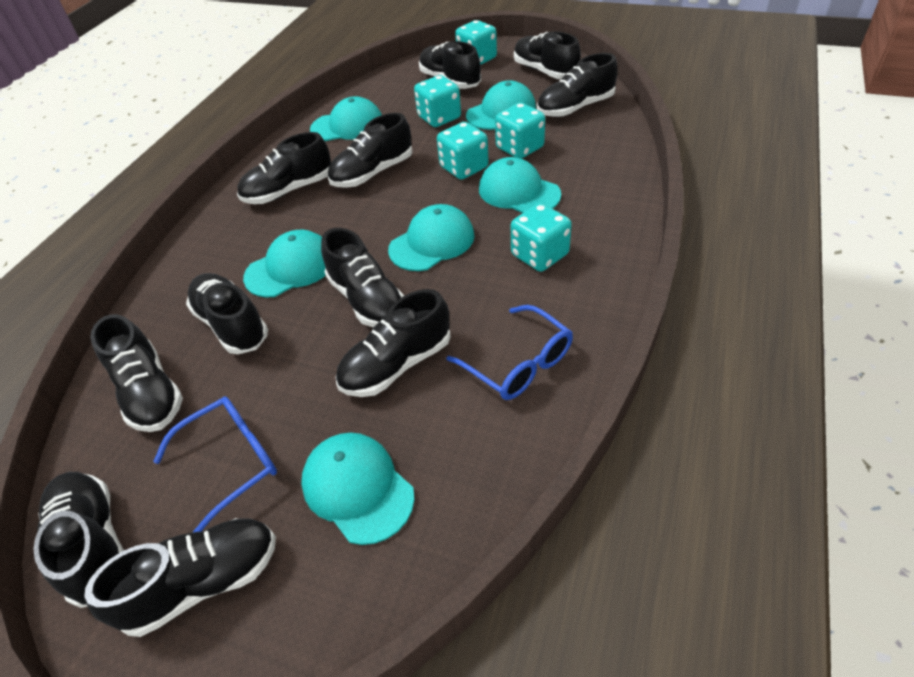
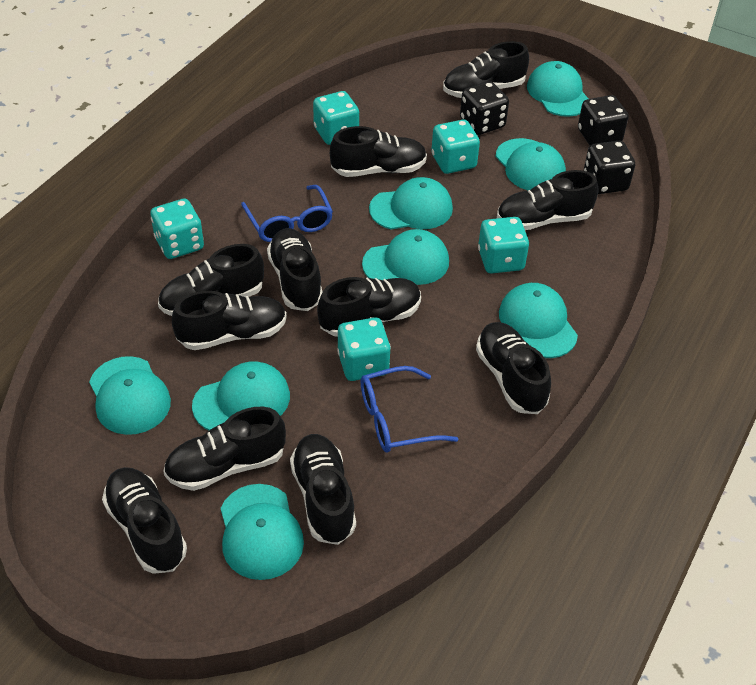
black dice: none = 0 -> [460,81,509,135] [578,95,629,145] [584,141,635,194] = 3
turquoise cap: [243,230,326,297] [301,432,415,545] [310,96,382,141] [388,204,474,271] [466,80,536,130] [479,157,561,213] = 6 -> [89,356,171,435] [192,361,290,430] [221,484,304,580] [362,229,449,285] [369,177,453,229] [495,138,566,190] [499,283,578,358] [527,61,588,117] = 8

